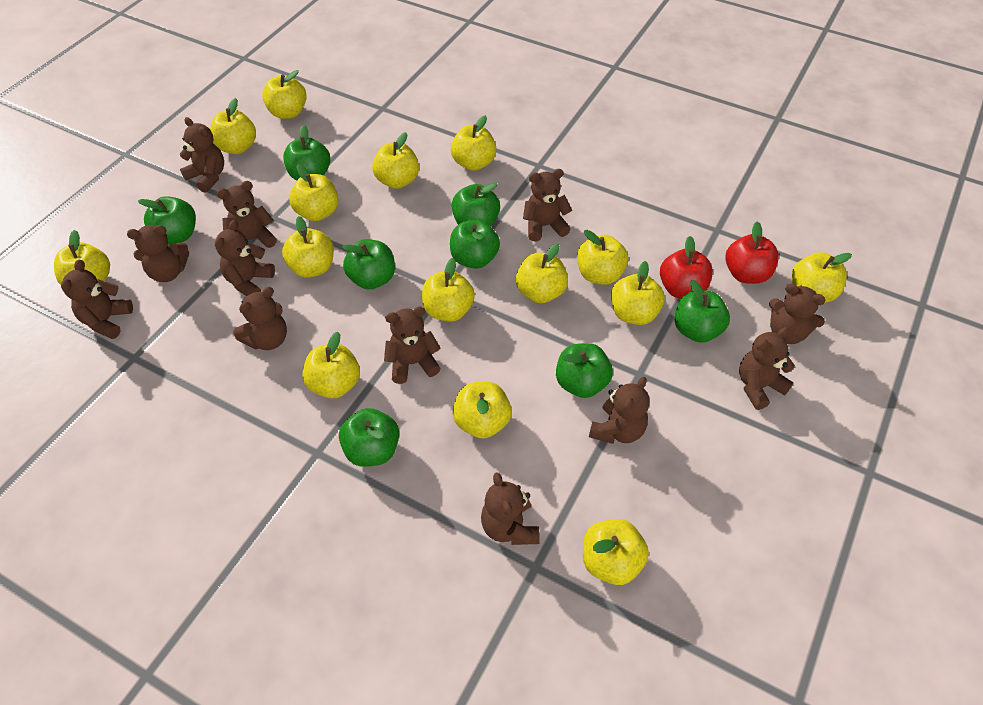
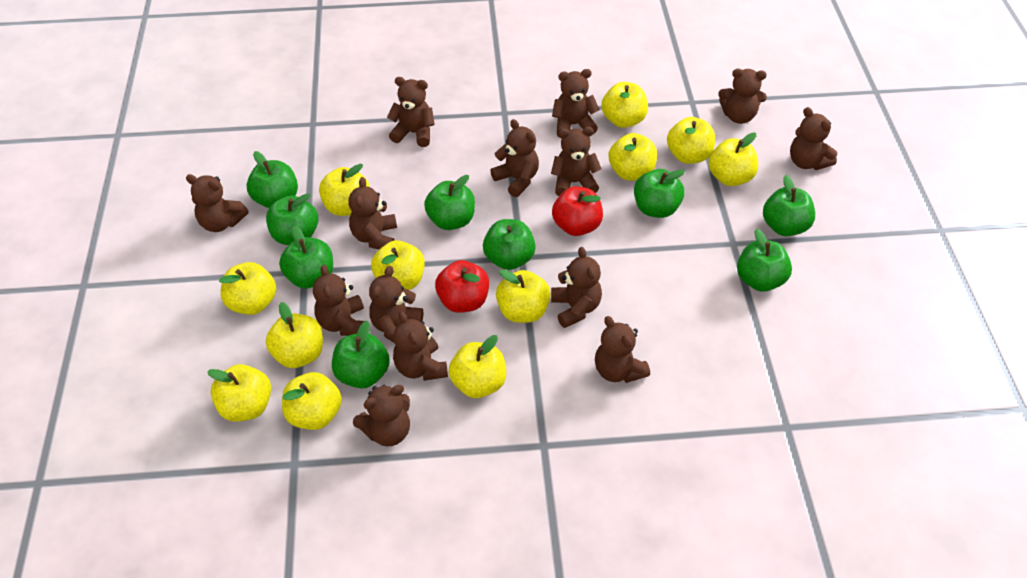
brown teddy bear: [61,259,133,339] [127,225,189,282] [180,117,224,193] [215,220,275,296] [217,181,277,248] [233,287,287,350] [384,306,441,384] [481,473,540,545] [523,169,572,241] [589,377,650,444] [739,327,795,410] [769,284,826,344] = 12 -> [186,174,249,232] [313,265,365,336] [348,177,397,249] [353,385,410,446] [369,266,423,343] [387,77,435,147] [393,311,448,381] [490,119,539,197] [551,127,602,196] [551,247,602,328] [552,69,600,137] [595,316,650,383] [718,69,767,124] [790,107,837,170] = 14
green apple: [138,196,196,245] [283,125,330,181] [339,408,399,467] [342,239,395,289] [450,219,500,269] [452,182,500,227] [556,343,613,398] [674,280,730,343] = 8 -> [247,151,298,208] [266,193,318,245] [279,226,333,288] [332,321,390,388] [424,175,475,230] [483,219,536,270] [634,169,685,218] [737,229,792,292] [763,175,815,236] = 9
yellow apple: [54,230,110,285] [210,98,256,154] [262,70,307,119] [282,216,334,278] [289,164,338,221] [302,332,360,398] [372,132,419,189] [422,258,475,322] [451,115,497,171] [453,382,512,438] [516,244,568,303] [577,230,628,285] [583,519,649,585] [611,261,665,325] [791,252,852,303] = 15 -> [207,364,271,422] [219,262,276,315] [266,302,323,368] [282,372,342,430] [319,164,370,216] [371,240,425,290] [449,335,506,398] [496,270,551,323] [601,82,648,128] [609,133,657,181] [667,117,715,164] [708,132,758,186] = 12

